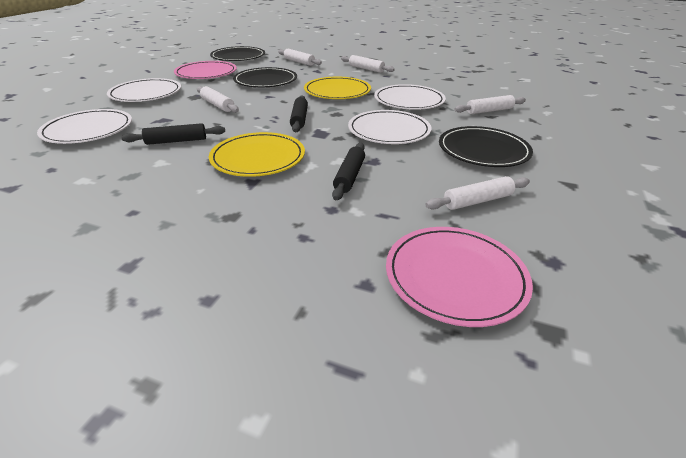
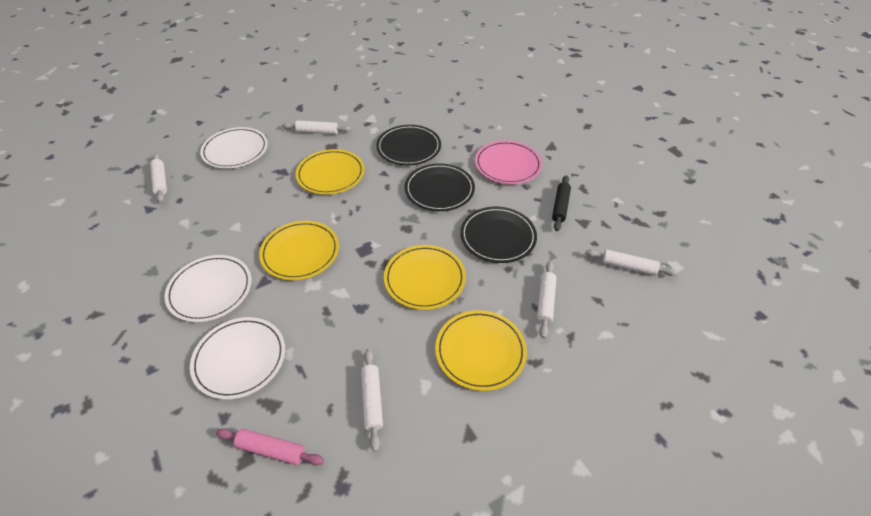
black rolling pin: [121,123,225,145] [290,96,308,132] [332,143,365,200] = 3 -> [552,175,571,231] = 1
pink plate: [174,61,237,79] [386,227,533,327] = 2 -> [475,141,542,184] = 1
pink rolling pin: none = 0 -> [216,428,324,465] = 1
white plate: [37,109,132,144] [107,78,181,102] [348,110,432,144] [374,84,446,110] = 4 -> [164,255,251,322] [190,317,285,400] [200,127,268,169] = 3
yellow plate: [209,132,305,177] [304,77,371,99] = 2 -> [259,221,339,280] [295,149,364,195] [384,245,466,310] [435,310,527,391] = 4

